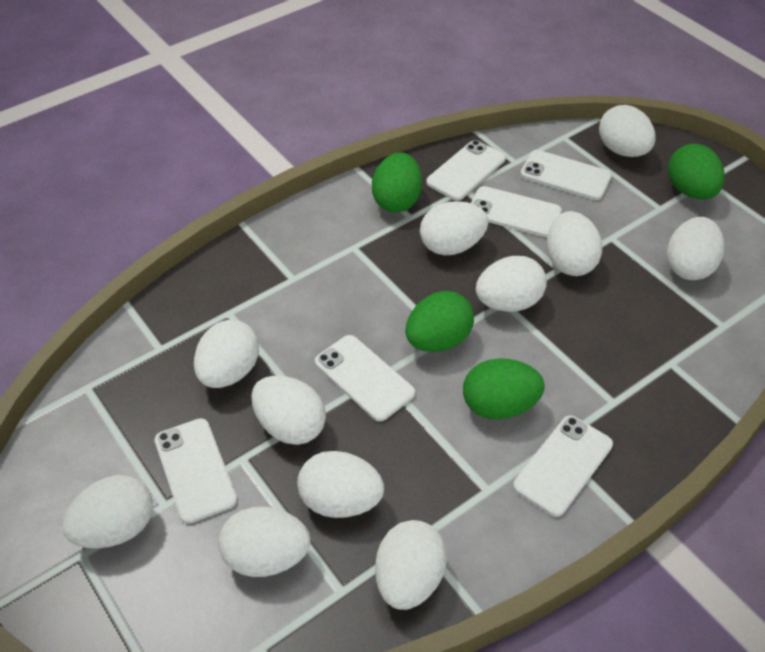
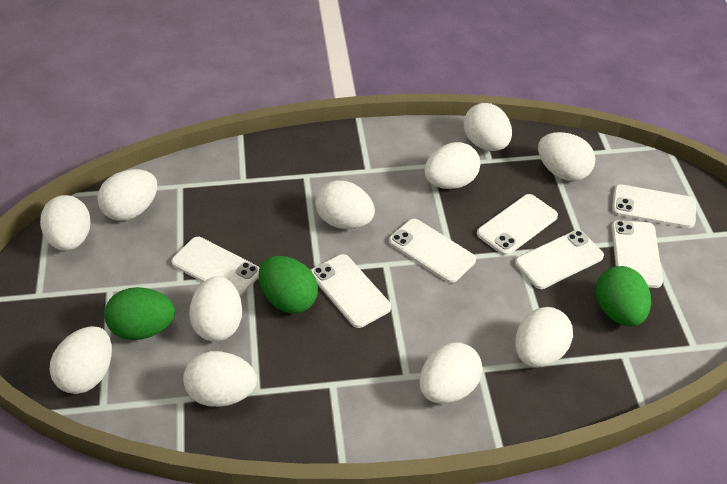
green egg: [372,153,422,213] [405,291,474,352] [463,358,545,420] [668,144,725,200] = 4 -> [104,287,175,340] [259,256,318,314] [595,266,651,326] = 3
white phone: [154,418,237,524] [315,335,415,421] [426,140,506,201] [471,186,562,237] [513,415,613,517] [520,150,612,200] = 6 -> [171,237,260,297] [311,254,391,328] [389,219,476,283] [477,194,558,256] [515,230,604,289] [611,220,663,288] [612,184,696,228] = 7

